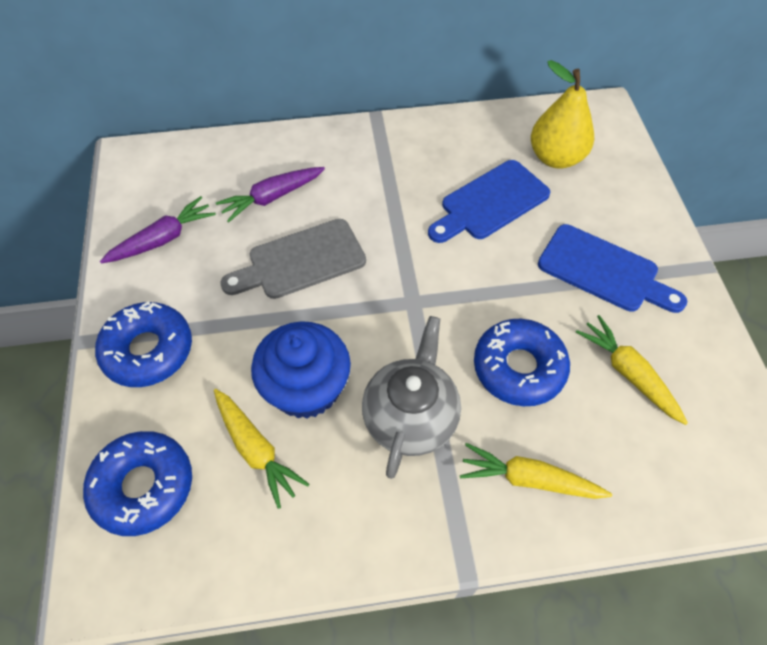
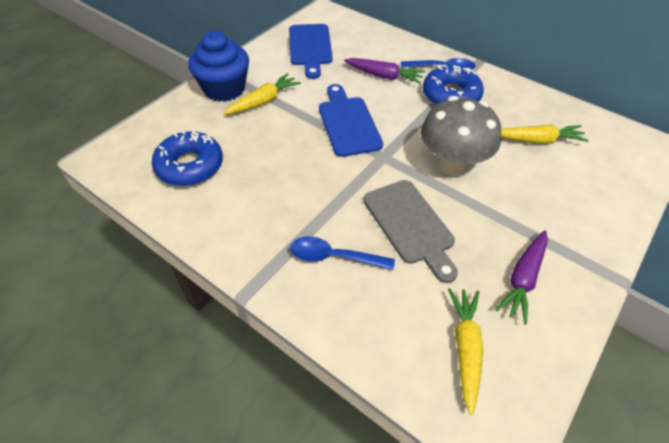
blue donut: [83,431,192,536] [95,301,192,387] [474,319,570,406] = 3 -> [152,130,223,186] [423,65,484,105] = 2
blue spoon: none = 0 -> [290,236,395,270] [401,58,476,70] = 2
grey mushroom: none = 0 -> [421,96,501,176] = 1
grey teapot: [362,316,461,479] = 1 -> none = 0
yellow pear: [531,60,594,169] = 1 -> none = 0

